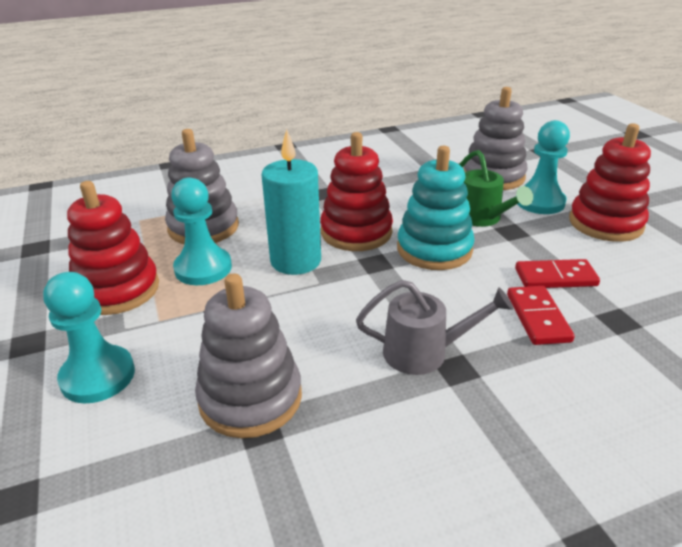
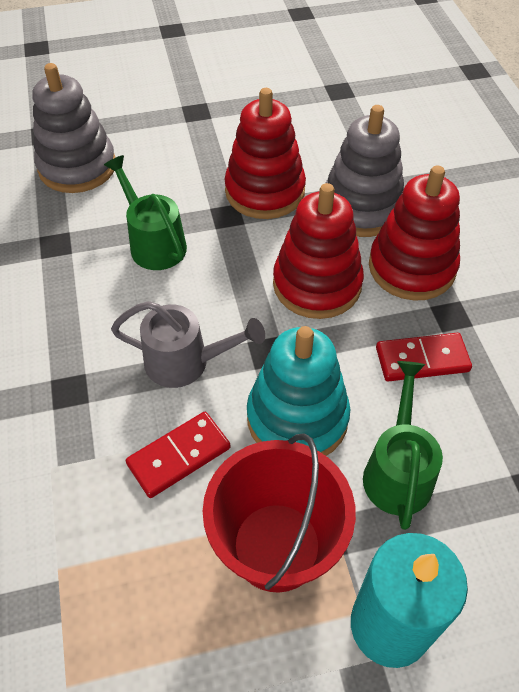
green watering can: [459,150,533,227] = 1 -> [104,155,187,270] [363,361,443,530] = 2
grey stacking toy: [165,129,239,244] [195,274,302,438] [464,87,528,190] = 3 -> [32,63,116,193] [326,105,404,237] = 2
red bucket: none = 0 -> [203,433,356,592] = 1
turquoise pawn: [43,272,135,403] [171,177,232,285] [517,120,570,214] = 3 -> none = 0

